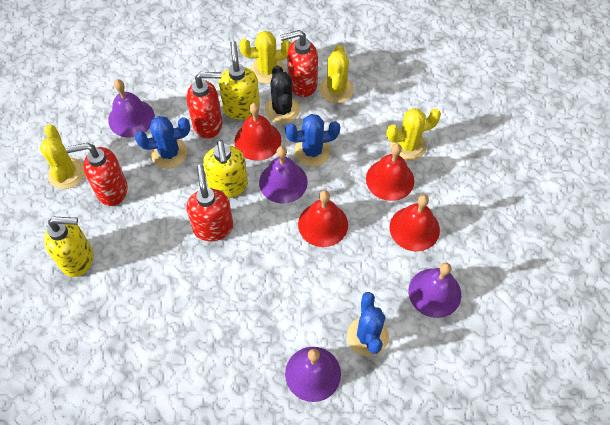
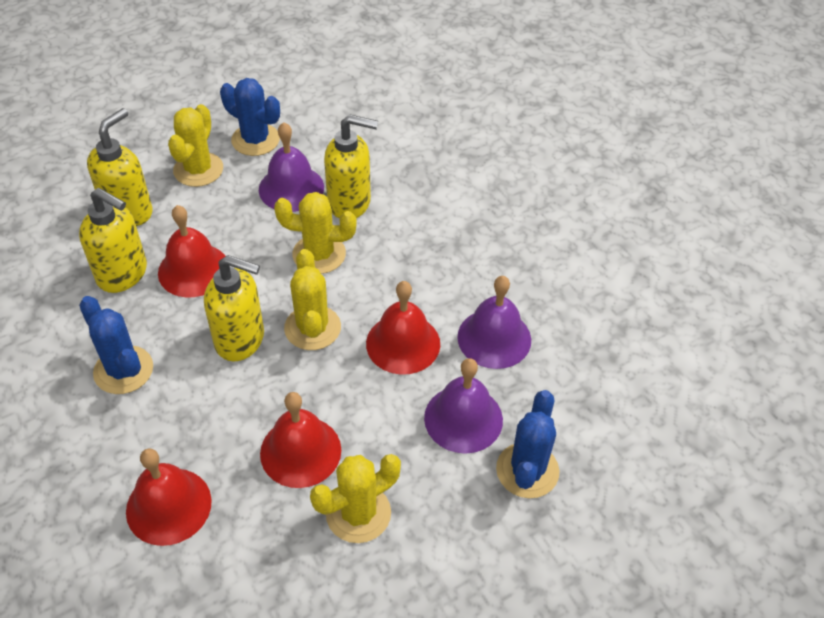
black cactus: [265,65,300,124] = 1 -> none = 0
purple bell: [108,79,155,138] [259,146,308,204] [285,347,341,402] [409,262,461,318] = 4 -> [259,122,324,212] [424,358,503,454] [457,276,531,369] = 3
red soap dispenser: [66,143,128,206] [186,165,233,241] [187,72,223,139] [280,30,318,97] = 4 -> none = 0
yellow soap dispenser: [44,217,93,277] [203,140,248,198] [219,41,260,120] = 3 -> [79,188,147,293] [87,108,153,226] [204,255,264,361] [324,115,378,219] = 4

